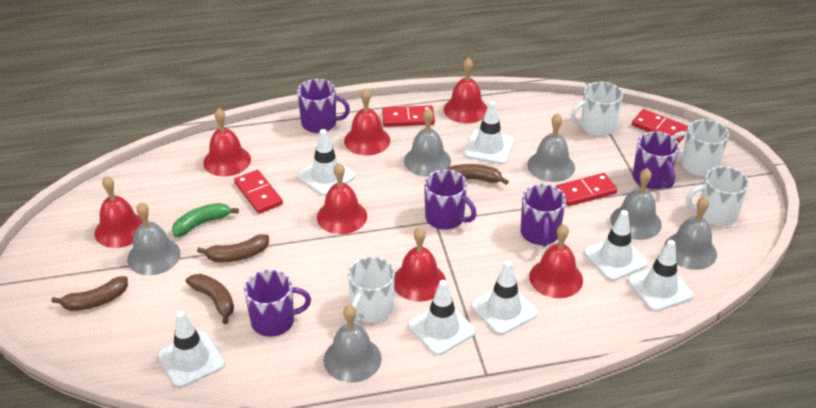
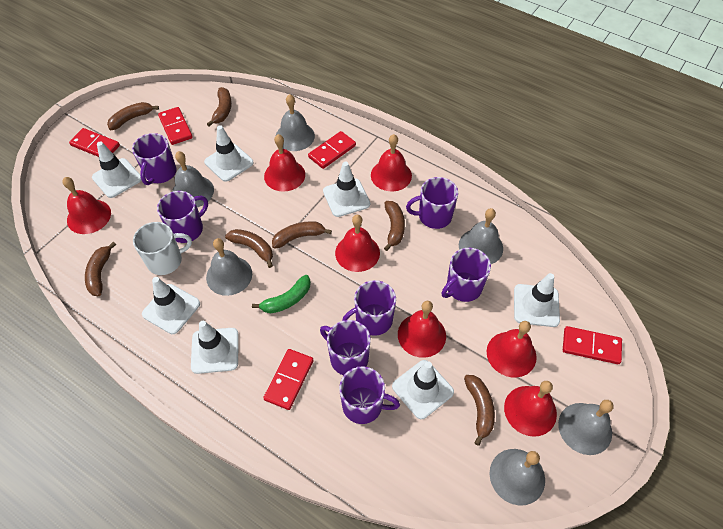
brown banana: [51,276,128,311] [186,274,234,324] [197,234,269,262] [446,164,509,185] = 4 -> [85,242,116,296] [107,102,159,130] [207,87,232,126] [225,229,273,268] [272,221,332,249] [384,201,405,251] [464,375,495,446] = 7
purple mug: [244,270,311,337] [297,79,350,133] [424,169,477,230] [521,184,566,247] [633,131,679,189] = 5 -> [132,133,176,185] [157,191,208,243] [320,320,371,375] [339,366,400,424] [342,280,396,336] [406,177,458,229] [441,248,491,302] = 7
red domino: [234,170,283,214] [382,105,435,127] [556,173,618,206] [632,109,688,143] = 4 -> [69,128,120,157] [158,107,193,145] [263,349,314,410] [308,131,356,169] [563,326,622,364] = 5
white mug: [348,257,395,323] [570,82,623,136] [672,119,729,176] [686,166,749,226] = 4 -> [133,222,192,275] = 1

